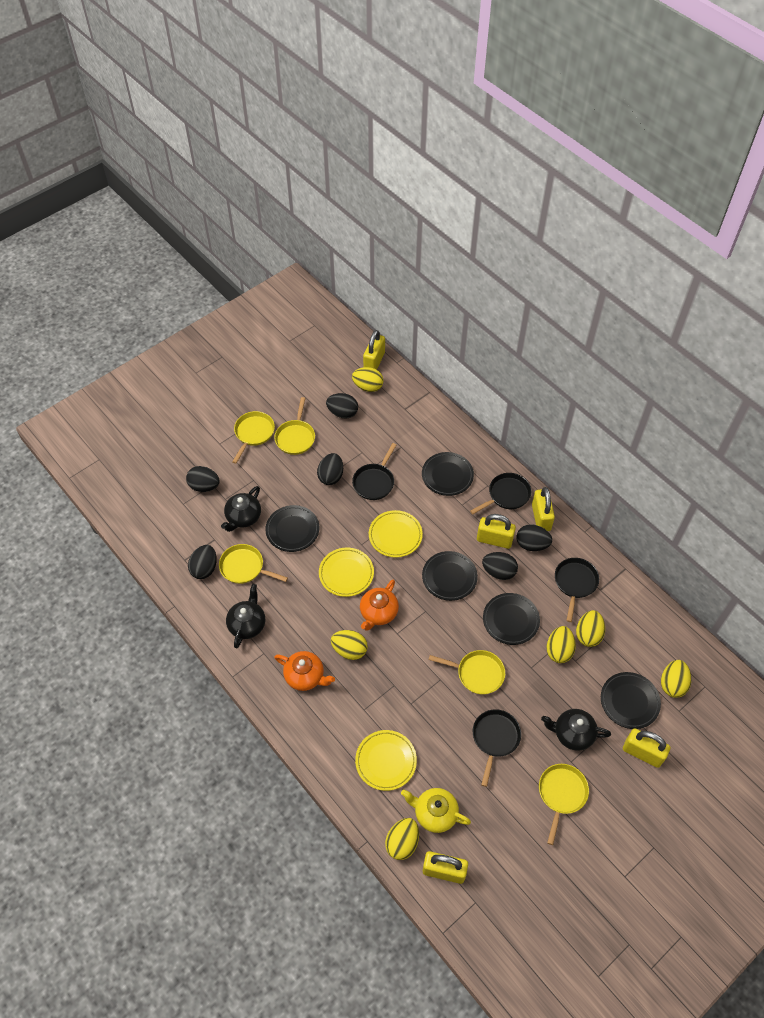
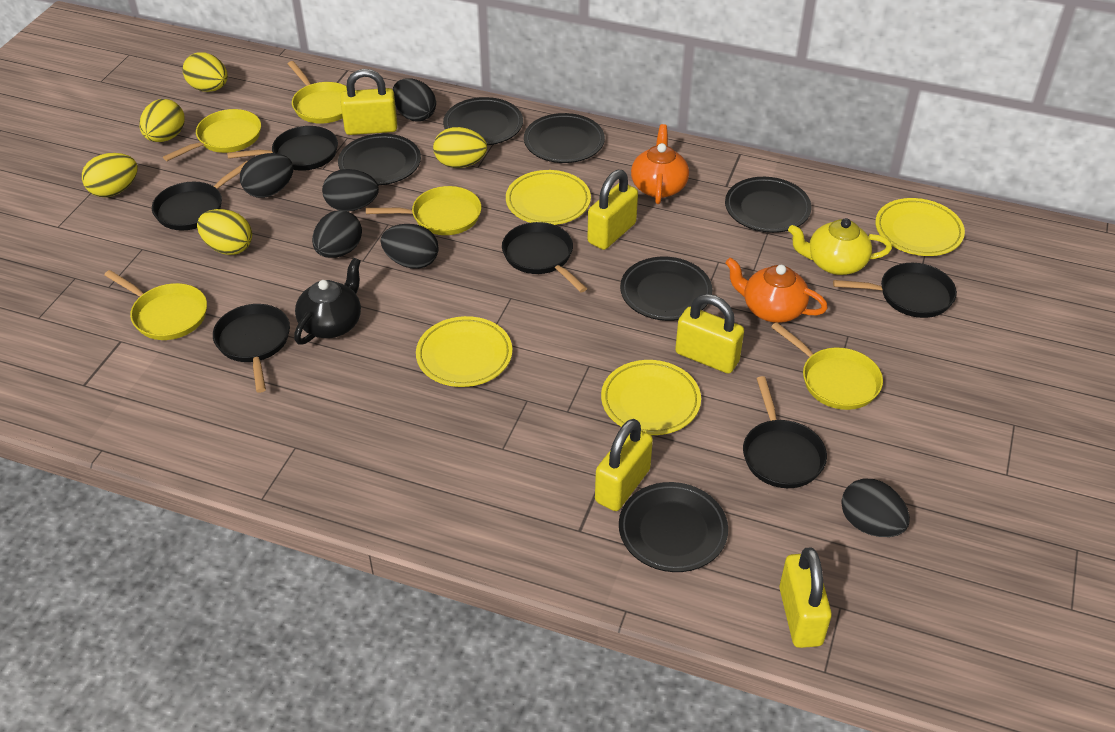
black pan: [352,443,396,500] [470,473,531,514] [473,709,521,787] [555,558,599,622] = 4 -> [152,161,248,231] [213,304,290,393] [227,126,338,171] [502,222,587,292] [743,376,827,488] [833,263,957,318] = 6
black plate: [265,505,319,552] [422,452,474,496] [422,551,478,601] [483,593,540,645] [601,672,661,729] = 5 -> [338,134,421,185] [443,97,523,145] [524,113,605,163] [619,482,728,572] [620,257,712,321] [725,177,812,233] = 6
black teapot: [221,486,261,532] [226,584,265,648] [541,709,611,751] = 3 -> [294,258,361,344] = 1
yellow egg: [331,630,368,660] [352,367,384,392] [385,818,419,860] [546,626,576,663] [576,610,605,647] [661,660,691,698] = 6 -> [82,153,138,197] [140,99,185,142] [183,52,228,92] [197,209,252,255] [433,127,487,168] = 5
yellow plate: [319,548,374,597] [355,730,417,791] [369,510,423,558] = 3 -> [416,316,512,387] [506,170,591,225] [601,360,701,435] [875,198,965,256] = 4

